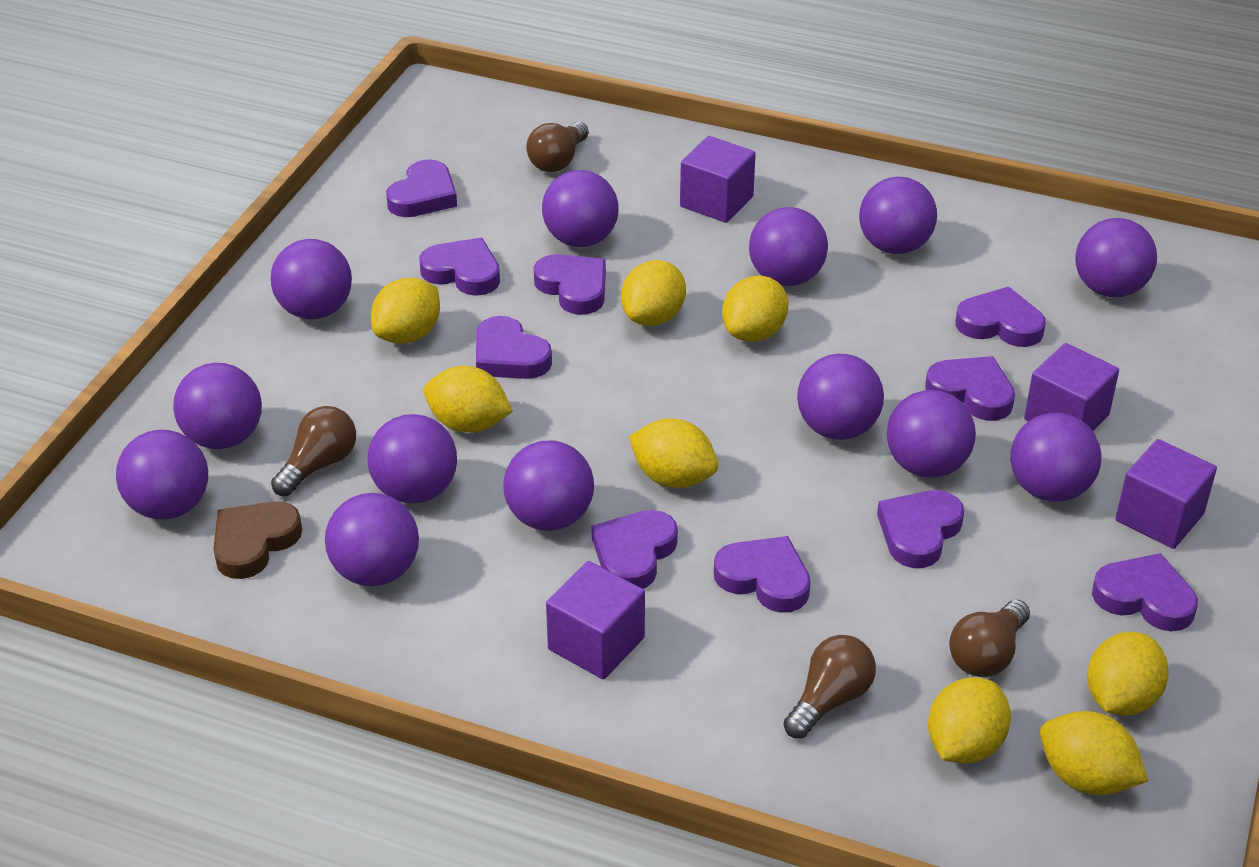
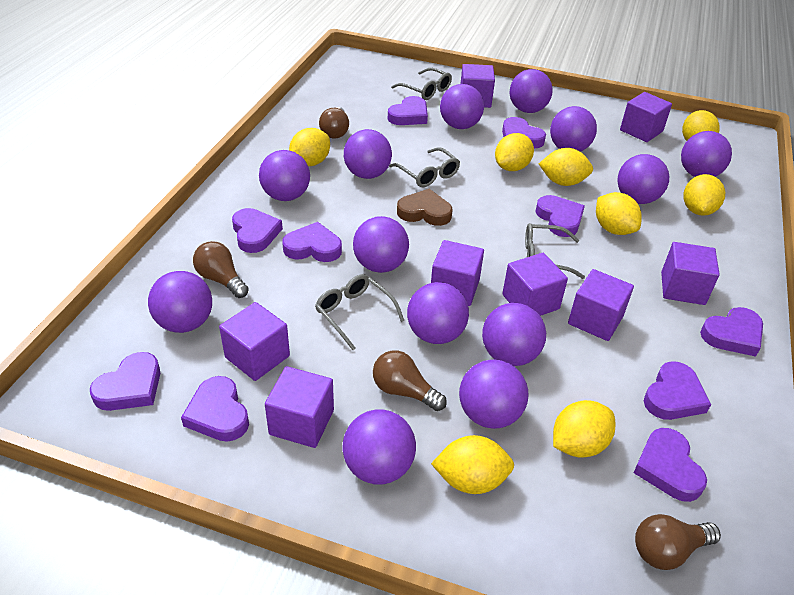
grey glasses: none = 0 -> [315,274,404,350] [389,147,460,187] [391,68,452,100] [525,223,585,279] = 4
purple cube: [546,561,645,679] [680,136,756,223] [1024,343,1119,431] [1115,439,1217,549] = 4 -> [219,302,290,381] [265,366,334,448] [431,240,484,306] [460,64,495,108] [502,253,568,316] [568,269,634,341] [620,92,672,142] [661,242,720,305] = 8

